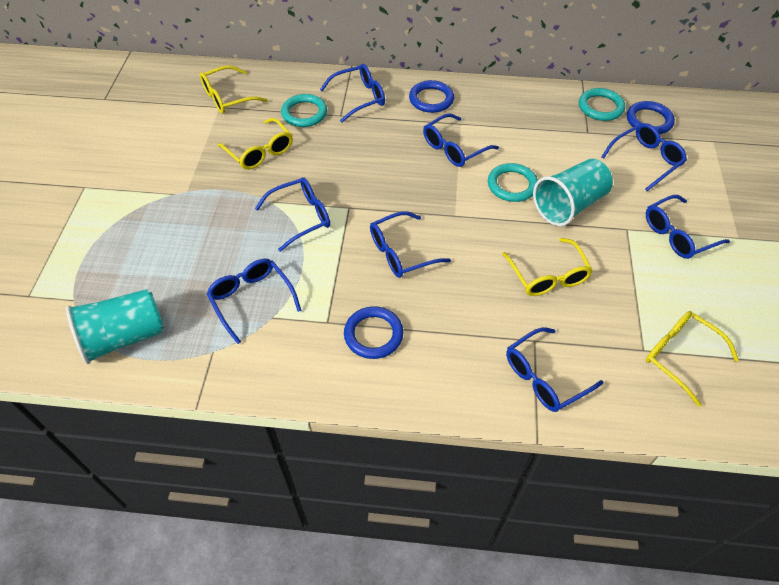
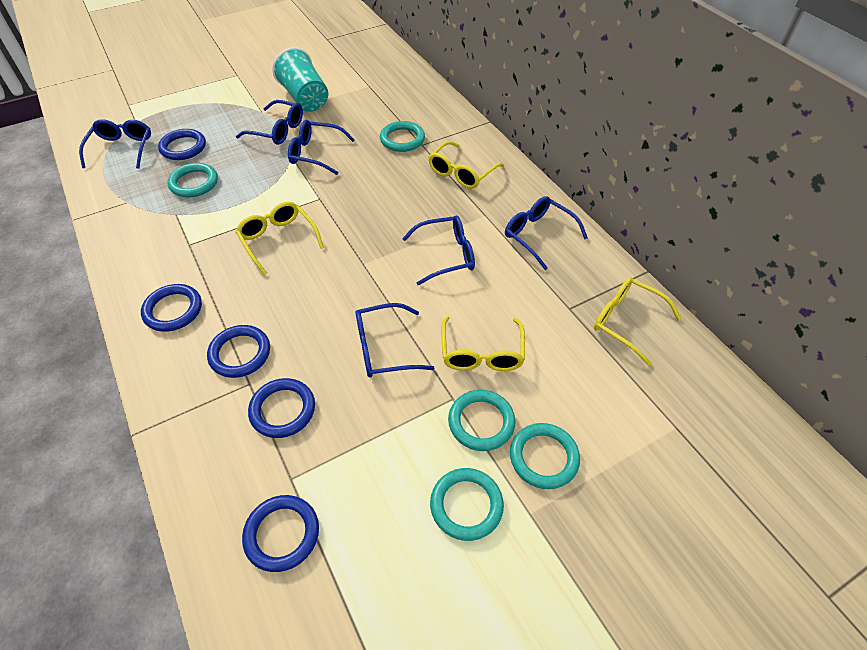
blue glasses: [207,259,302,344] [255,178,330,252] [320,64,385,123] [370,211,451,278] [423,114,499,167] [506,327,603,412] [601,123,687,191] [646,195,730,259] = 8 -> [79,119,151,169] [236,100,303,145] [288,120,355,175] [356,303,434,378] [402,216,475,285] [505,196,588,270] = 6
blue ring: [344,306,403,359] [409,80,454,113] [627,101,675,134] = 3 -> [141,284,202,332] [158,129,206,160] [207,325,270,378] [242,495,319,572] [248,378,315,438] = 5
turquoise cup: [66,289,164,364] [533,159,613,226] = 2 -> [272,47,328,112] = 1
turquoise ring: [281,94,327,127] [488,163,538,202] [579,88,625,121] = 3 -> [168,163,218,197] [380,121,425,152] [430,468,504,541] [448,390,516,451] [510,423,580,489] = 5

